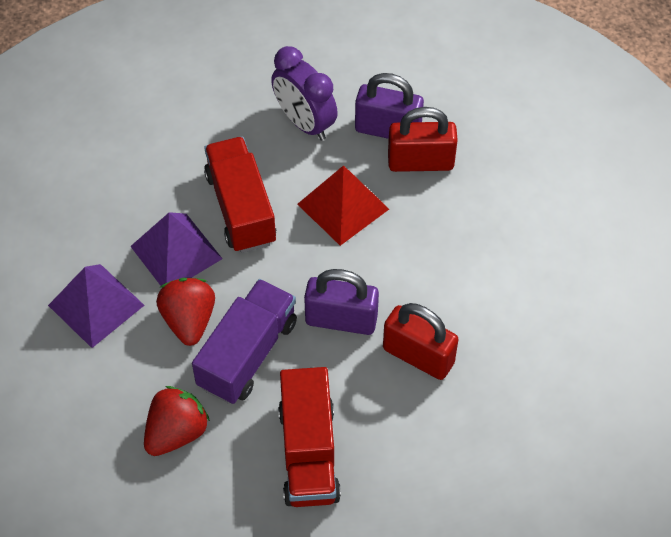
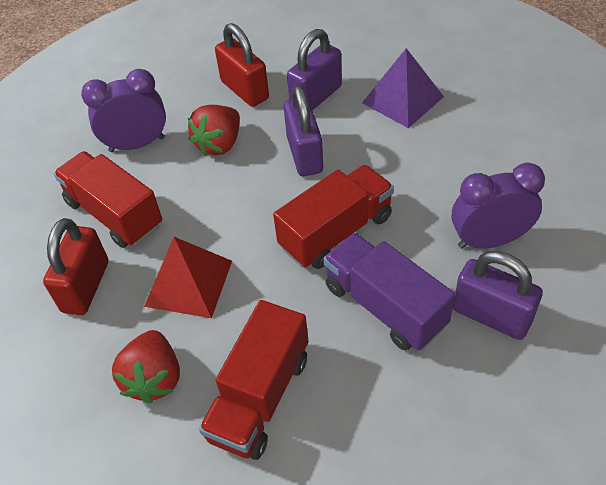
purple clock: [271,46,338,141] = 1 -> [81,69,166,152] [452,163,545,249] = 2
purple padlock: [304,269,379,335] [355,73,424,139] = 2 -> [284,85,323,176] [287,29,342,111] [453,251,543,340] = 3
purple pyramid: [48,264,145,348] [130,212,223,286] = 2 -> [362,48,444,128] = 1
red truck: [204,137,276,253] [278,367,341,507] = 2 -> [54,151,162,248] [199,300,308,460] [273,165,394,269] = 3

